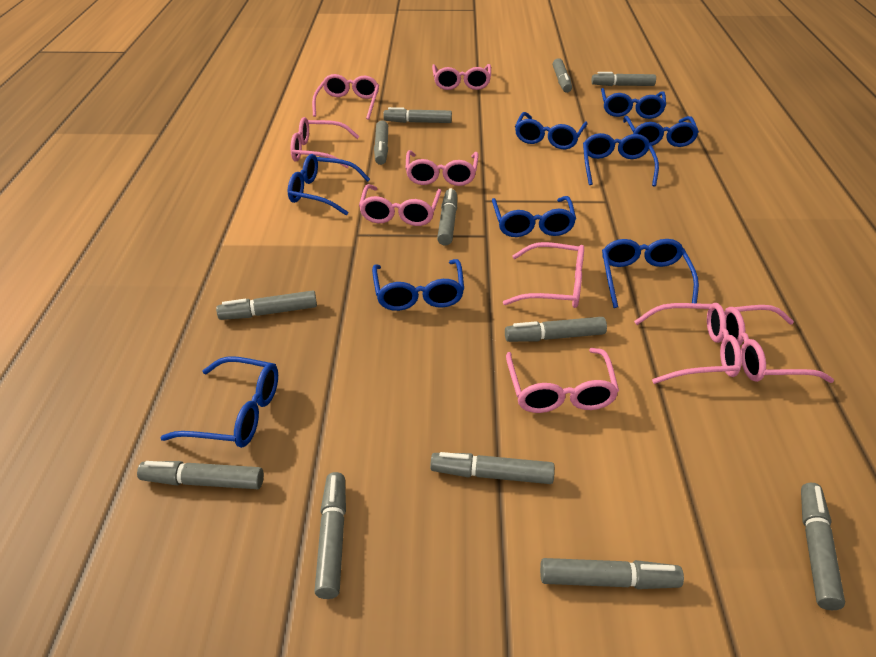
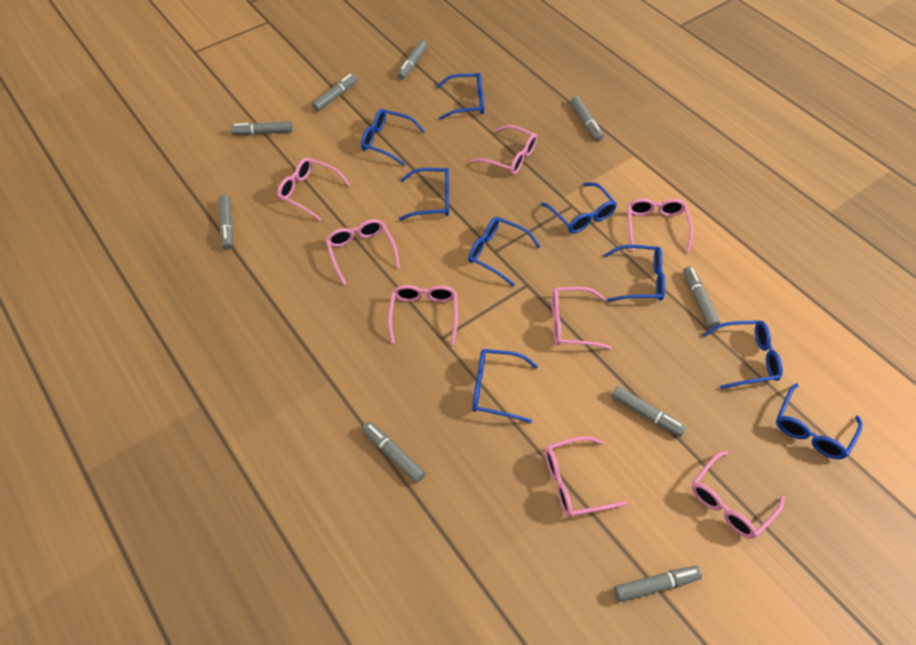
grey marker: [137,461,264,489] [216,291,317,320] [314,472,346,599] [374,120,388,165] [383,107,452,123] [430,452,555,484] [437,188,457,246] [505,317,607,342] [540,558,684,589] [553,58,572,93] [591,72,656,86] [801,483,845,610] = 12 -> [218,195,233,250] [231,121,293,135] [312,74,357,112] [362,422,426,483] [397,40,428,80] [570,96,604,141] [611,386,686,437] [614,566,702,602] [683,266,720,328] = 9
pink glasses: [291,117,360,168] [312,74,379,120] [359,184,441,226] [405,150,479,186] [432,64,491,90] [503,242,584,308] [506,348,619,413] [634,303,742,384] [724,305,834,383] = 9 -> [277,158,350,221] [326,219,400,285] [388,285,458,345] [471,125,537,175] [545,436,627,517] [552,287,612,349] [627,198,693,252] [691,451,785,539] = 8

